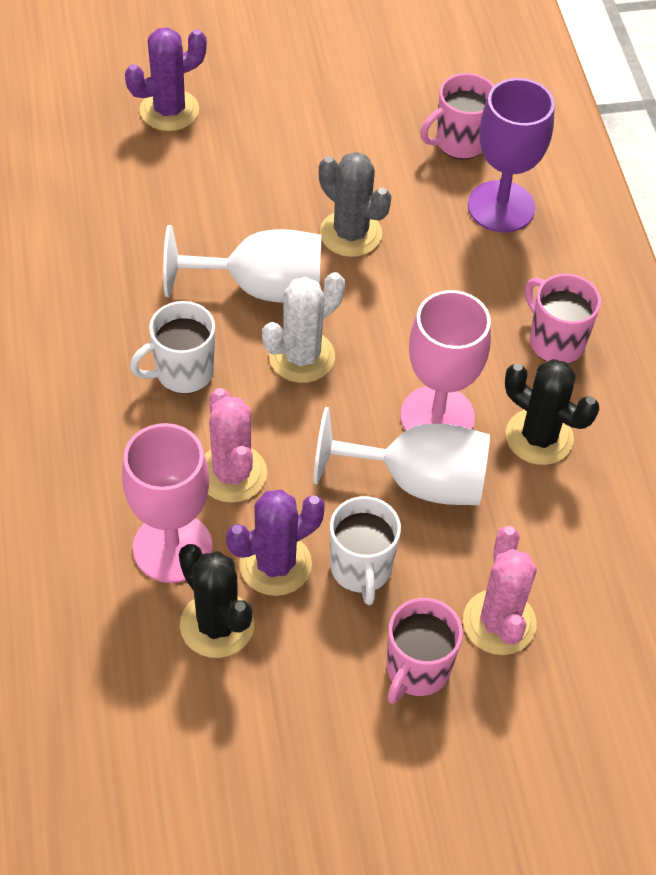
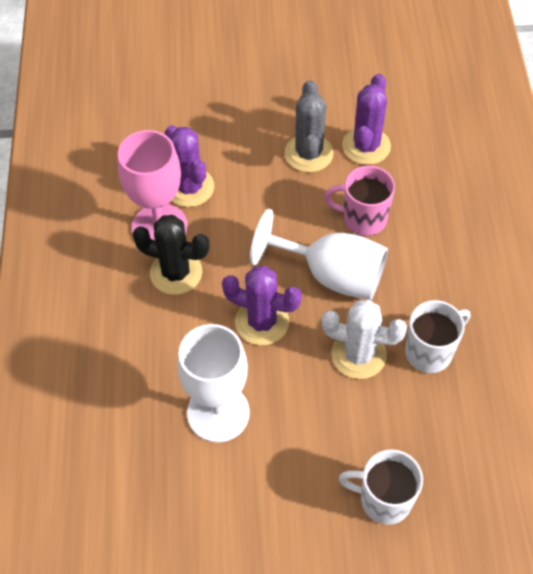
black cactus: [179,544,254,658] [505,359,599,465] = 2 -> [133,215,210,295] = 1
pink cactus: [205,388,267,503] [463,526,537,655] = 2 -> none = 0
pink goblet: [122,423,213,583] [400,290,491,431] = 2 -> [118,130,188,240] = 1
pink mug: [387,598,463,704] [420,73,494,159] [525,274,601,364] = 3 -> [324,165,395,236] = 1
purple cactus: [125,27,207,131] [226,489,325,596] = 2 -> [165,125,214,207] [222,266,302,345] [342,74,391,165] = 3
purple goblet: [468,78,555,233] = 1 -> none = 0

